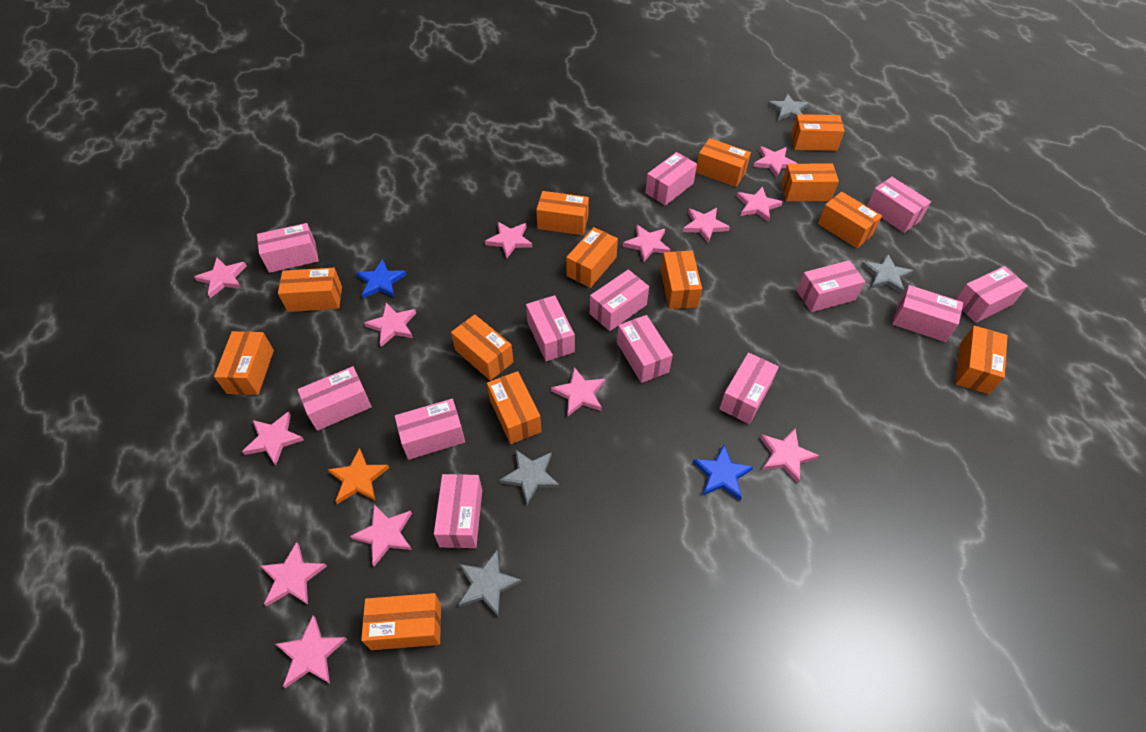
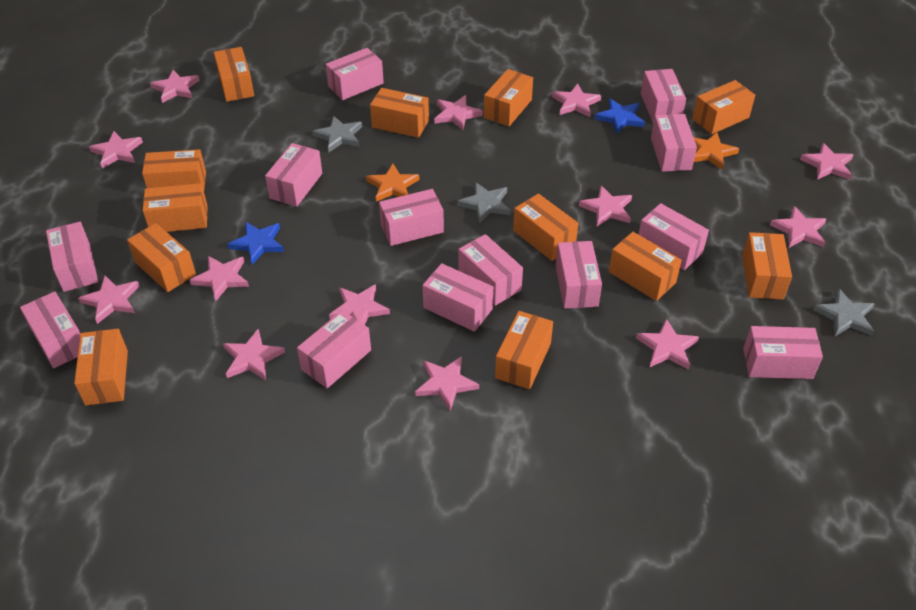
grey star: [458,550,522,616] [499,449,560,505] [767,93,809,121] [861,254,913,294] = 4 -> [312,116,362,152] [457,182,511,223] [813,288,875,337] = 3
orange box: [214,331,274,395] [278,268,342,312] [361,593,441,650] [451,314,514,381] [487,371,541,444] [536,191,589,235] [566,227,618,288] [661,251,702,309] [696,138,751,187] [781,163,839,201] [791,114,845,151] [818,192,882,248] [956,326,1007,394] = 13 -> [74,329,128,406] [127,223,196,292] [142,149,206,190] [143,183,208,232] [214,47,254,102] [370,88,429,138] [484,69,533,126] [495,311,553,389] [513,193,578,261] [609,232,682,301] [692,80,755,134] [742,232,792,299] = 12
orange star: [327,448,389,504] = 1 -> [366,164,419,202] [694,132,739,170] = 2

